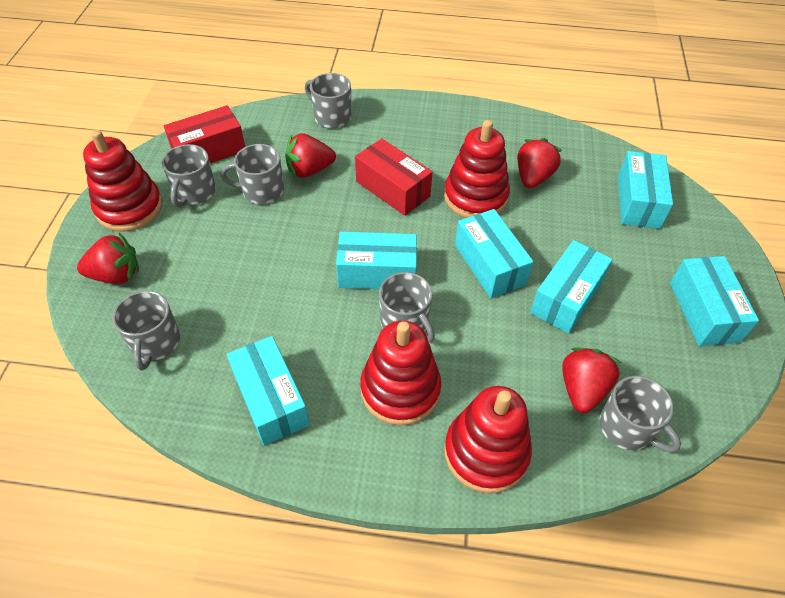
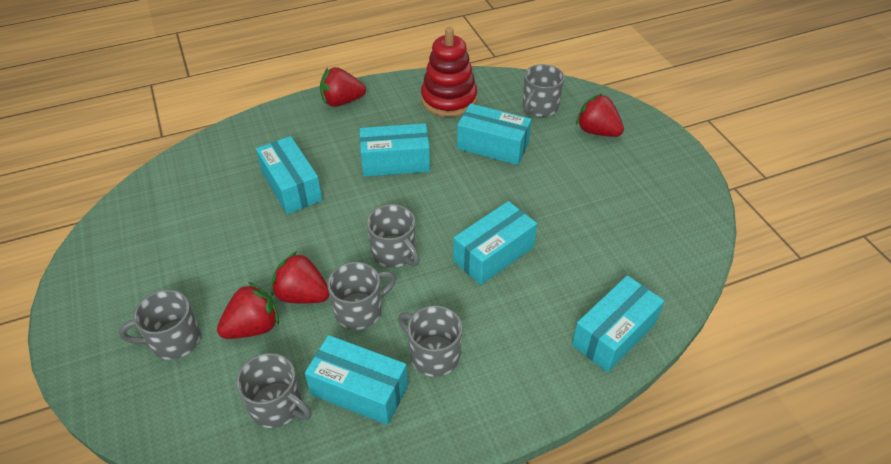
red box: [164,105,245,163] [355,138,433,216] = 2 -> none = 0
red stacking toy: [83,130,162,232] [360,321,441,426] [444,120,510,218] [444,386,532,493] = 4 -> [421,27,477,117] = 1

